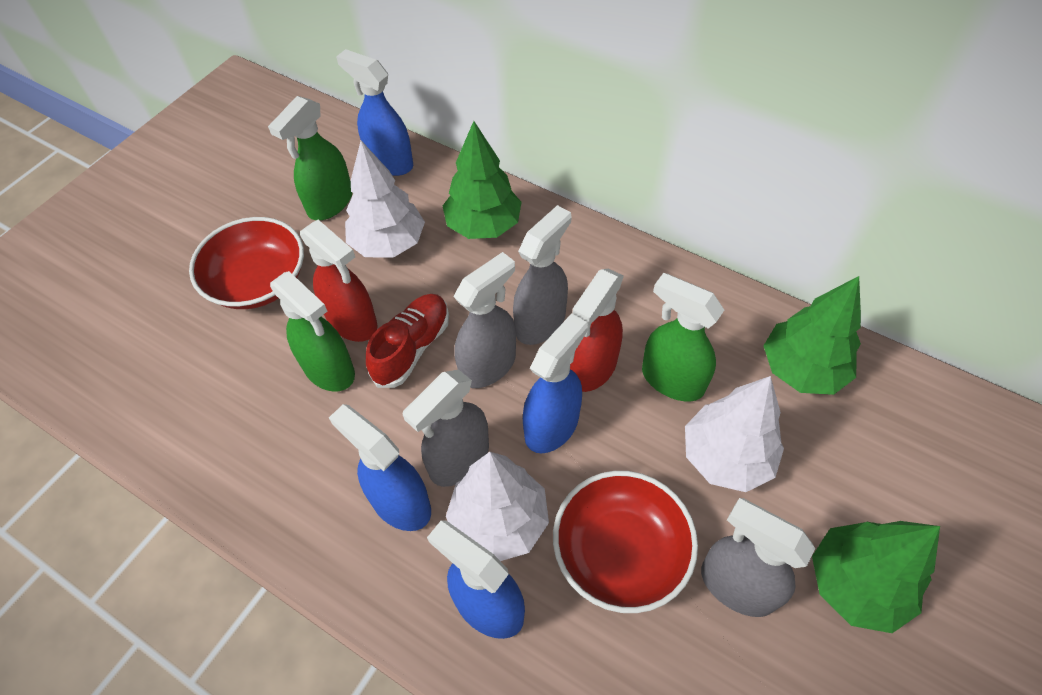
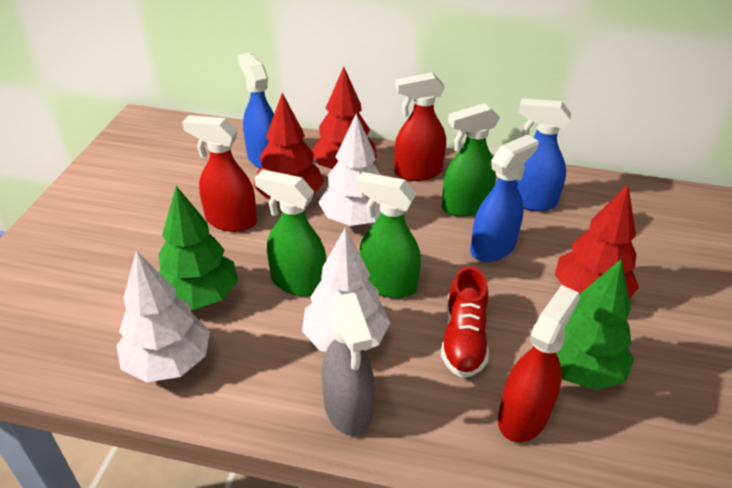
blue spray bottle: [329,404,431,531] [336,49,413,176] [427,520,525,639] [523,313,588,453] = 4 -> [238,53,274,168] [470,135,539,262] [516,99,571,211] = 3
green tree: [443,121,522,239] [764,276,861,395] [812,521,940,633] = 3 -> [159,186,238,310] [556,259,634,390] = 2
grey spray bottle: [403,369,489,487] [453,252,516,388] [513,205,572,345] [701,498,815,617] = 4 -> [322,293,374,436] = 1
red bowl: [189,217,304,309] [553,471,698,613] = 2 -> none = 0
red spray bottle: [300,220,378,342] [570,268,624,392] = 2 -> [182,115,257,232] [394,72,446,181] [498,285,580,442] = 3
red tree: none = 0 -> [253,93,324,199] [312,67,377,169] [555,185,639,299] = 3

